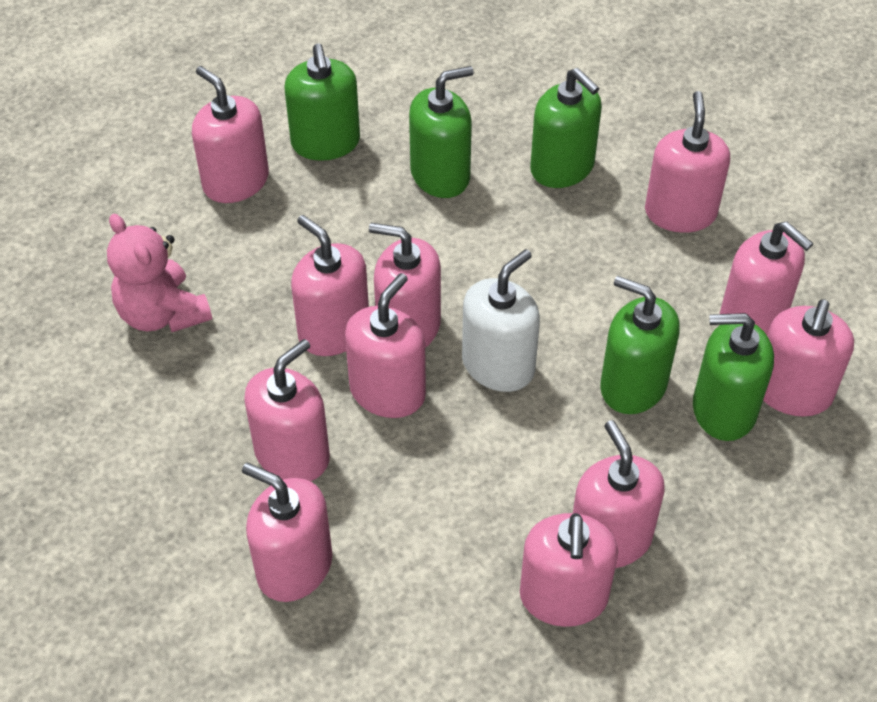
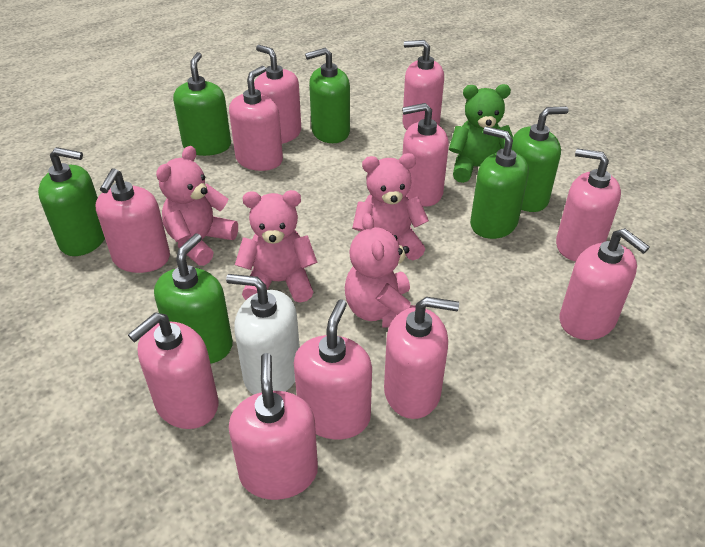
green soap dispenser: [285,43,360,161] [409,66,474,198] [530,68,602,188] [600,276,680,414] [693,313,774,441] = 5 -> [38,147,105,256] [154,233,233,364] [173,52,231,156] [305,48,350,143] [470,126,529,239] [511,106,569,212] = 6
green teddy bear: none = 0 -> [449,84,513,183] = 1
pink teddy bear: [107,214,212,332] = 1 -> [156,146,238,266] [235,190,317,303] [345,213,416,328] [352,153,429,260] = 4

